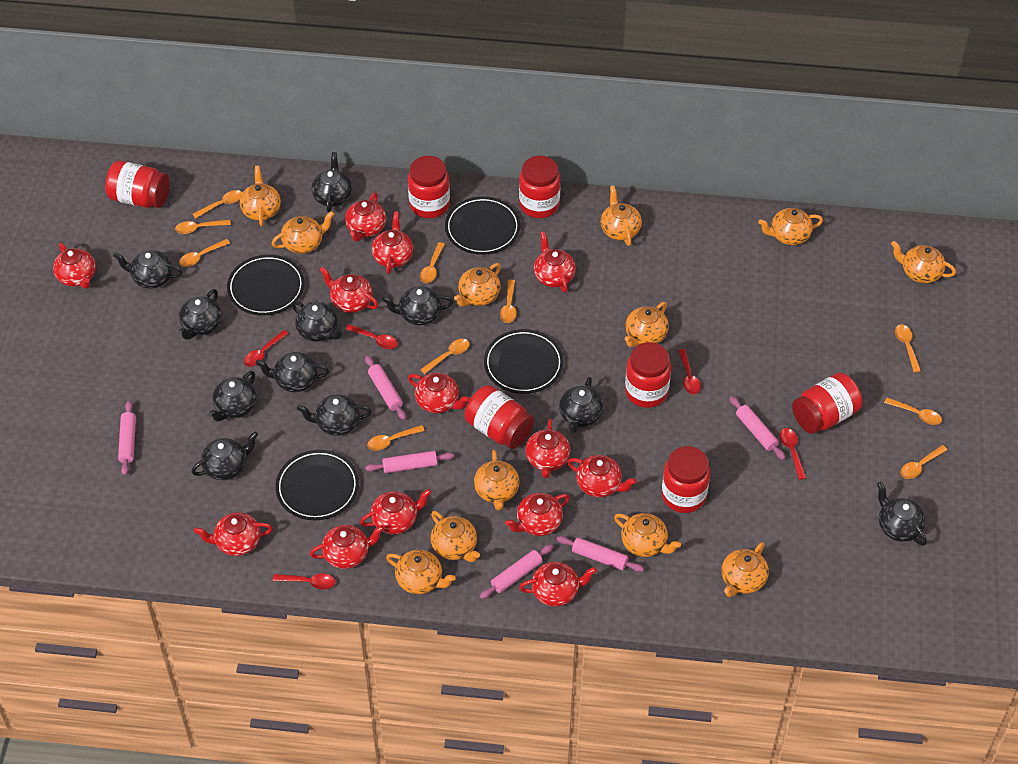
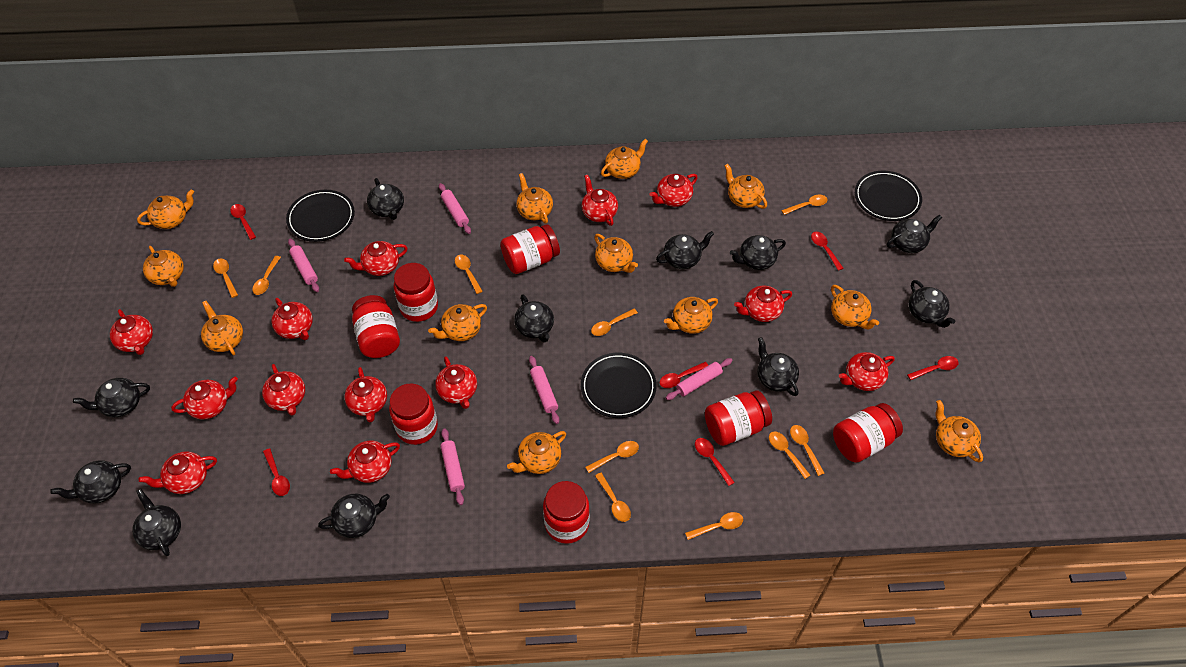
black plate: [227,255,305,315] [275,450,359,520] [445,197,520,255] [484,329,564,394] = 4 -> [286,190,355,242] [581,353,657,418] [855,171,922,221] = 3
pink rolling pin: [118,401,136,476] [365,355,406,420] [365,451,454,473] [480,544,553,599] [557,536,644,572] [730,396,785,460] = 6 -> [288,239,319,292] [439,183,471,234] [440,428,465,505] [529,356,560,424] [666,358,733,400] = 5
red spoon: [244,330,289,367] [273,573,335,589] [346,324,398,349] [678,349,701,395] [779,428,806,480] = 5 -> [230,204,256,240] [263,448,290,496] [660,362,708,388] [695,438,735,486] [811,232,844,271] [907,356,959,380] = 6

